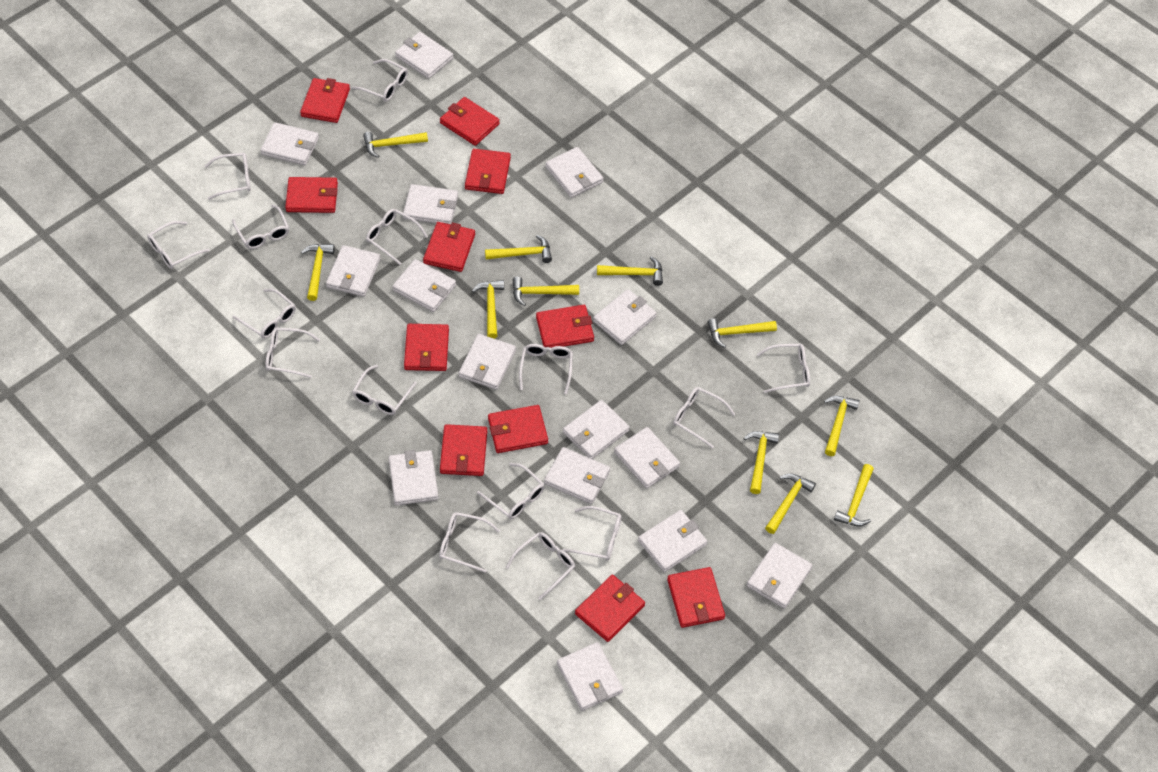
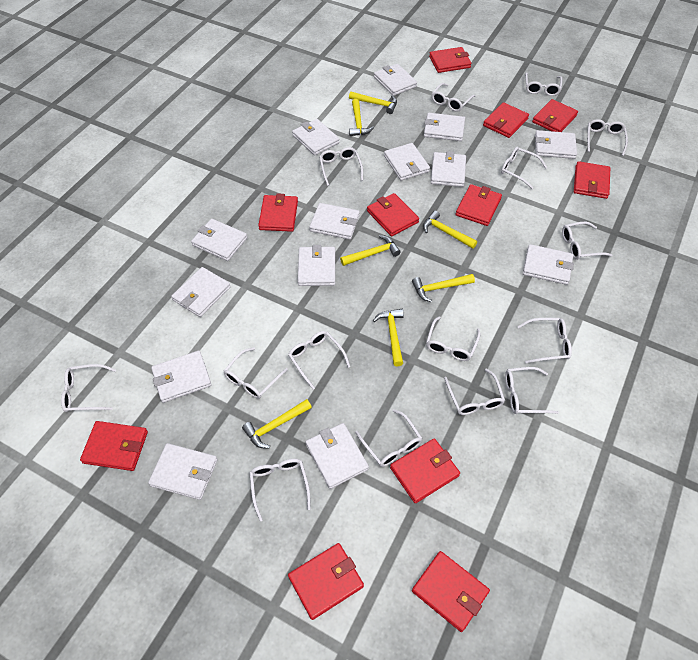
white wallet: [260,122,319,165] [326,245,381,297] [389,450,439,505] [392,259,456,312] [395,32,453,79] [403,184,458,224] [458,334,516,390] [544,447,610,504] [546,147,603,198] [557,642,623,711] [563,400,630,459] [593,289,657,345] [614,427,680,488] [638,510,708,572] [747,543,813,609] = 15 -> [148,443,217,500] [151,351,212,403] [171,267,231,317] [191,219,247,261] [292,119,340,156] [298,245,335,286] [306,423,369,489] [309,203,360,240] [374,64,417,96] [384,143,430,181] [424,113,465,141] [431,151,466,187] [523,244,574,285] [535,130,577,159] = 14
yellow hammer: [301,244,335,301] [363,132,428,158] [472,280,504,339] [485,235,552,263] [512,277,579,306] [597,256,663,286] [708,318,777,348] [744,431,779,494] [765,474,816,534] [824,396,860,456] [834,464,874,526] = 11 -> [242,399,312,448] [340,235,401,266] [349,91,397,114] [349,99,374,136] [373,309,404,367] [412,274,475,302] [423,211,477,249] = 7

